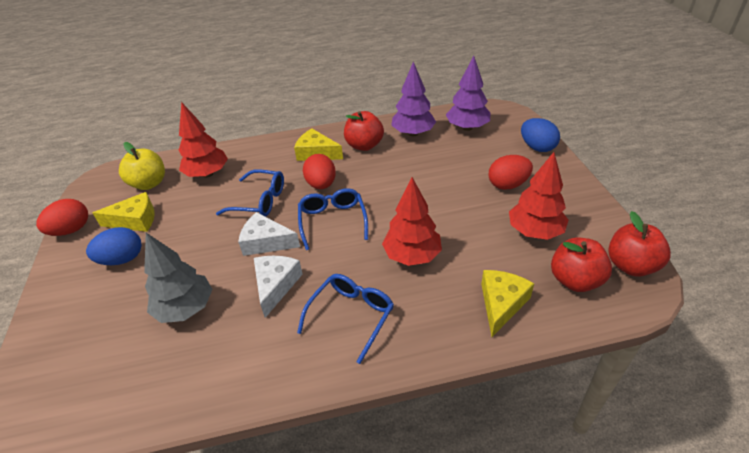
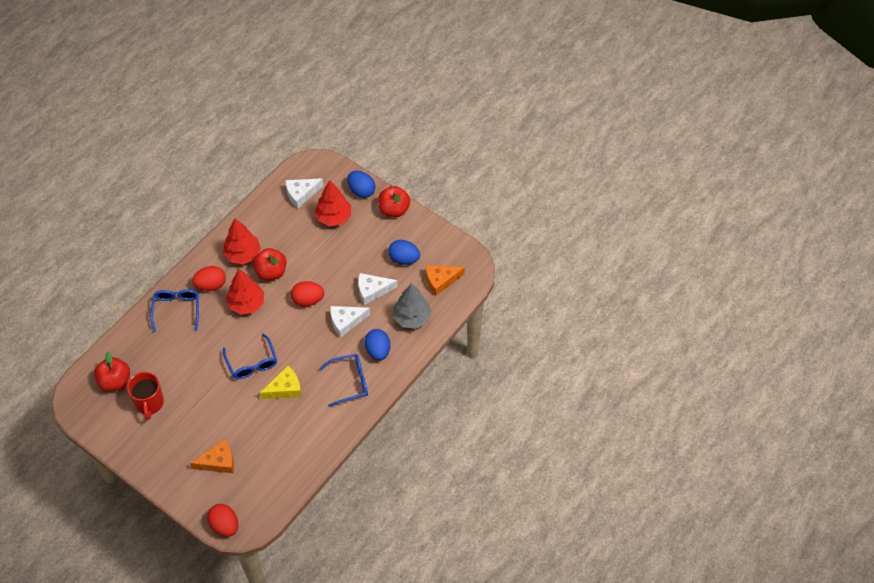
blue egg: [86,227,142,265] [521,118,560,152] = 2 -> [347,171,375,198] [364,329,390,360] [388,240,420,265] = 3
orange cheese: none = 0 -> [190,439,234,473] [426,265,465,296] = 2
purple tree: [391,62,436,136] [446,56,490,131] = 2 -> none = 0
red mug: none = 0 -> [127,372,164,420] = 1
white cheese: [238,212,300,256] [254,256,303,318] = 2 -> [285,178,323,208] [330,306,370,338] [358,273,397,305] = 3
yellow apple: [119,142,165,190] = 1 -> none = 0
yellow cheese: [93,192,155,232] [294,128,343,161] [481,270,534,337] = 3 -> [260,366,302,399] = 1

